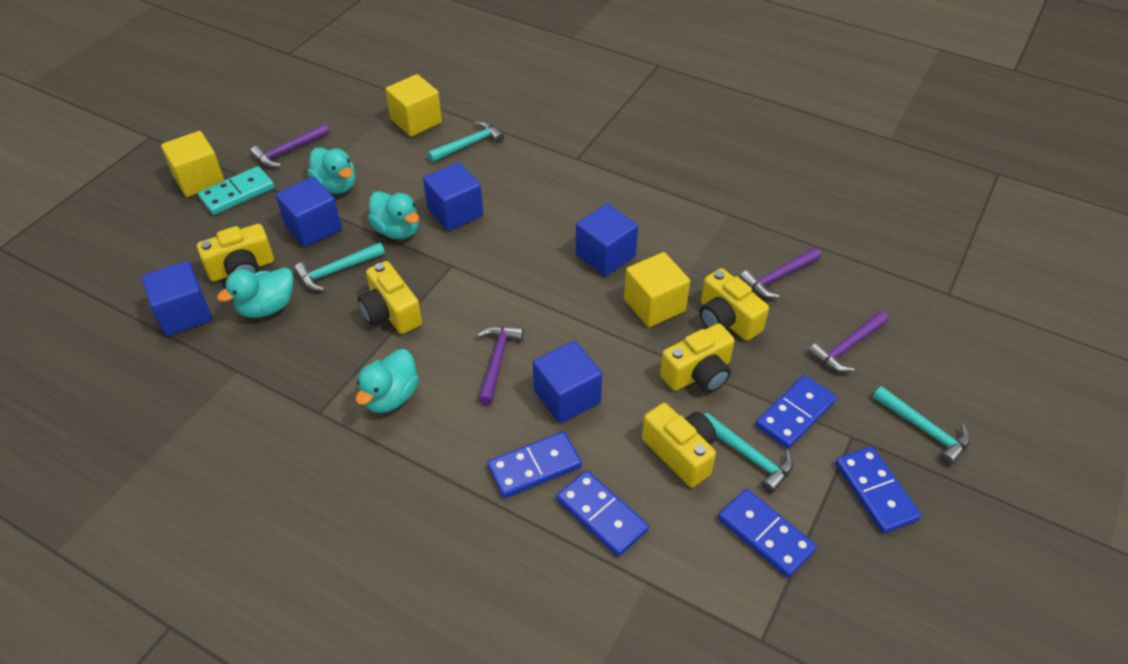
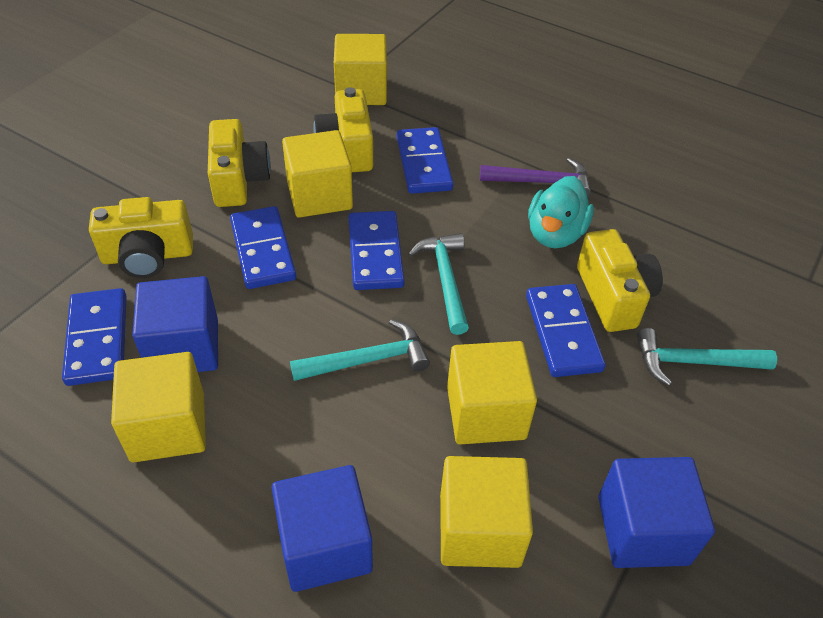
blue cube: [142,261,212,336] [276,177,342,247] [423,162,483,231] [533,341,602,423] [576,203,638,276] = 5 -> [132,276,218,372] [272,465,373,592] [598,457,715,568] = 3
purple hammer: [250,124,329,167] [477,326,524,405] [740,247,821,298] [808,311,889,372] = 4 -> [480,158,591,198] = 1
turquoise domino: [198,166,274,215] = 1 -> none = 0
turquoise duck: [217,267,294,318] [307,147,355,194] [355,349,419,413] [368,191,419,239] = 4 -> [528,176,594,248] = 1
turquoise hammer: [294,242,385,291] [427,121,505,162] [704,413,794,493] [873,386,970,466] = 4 -> [290,319,430,381] [408,233,469,335] [637,328,777,386] = 3
yellow camera: [197,224,274,282] [358,261,422,334] [642,403,717,487] [660,324,735,393] [700,268,769,341] = 5 -> [89,197,193,278] [208,119,271,207] [313,87,373,172] [577,229,663,332] = 4
yellow cube: [161,131,224,197] [385,74,442,137] [624,252,690,327] = 3 -> [111,352,206,462] [282,130,353,218] [334,34,387,105] [440,456,533,568] [447,341,537,444] = 5

